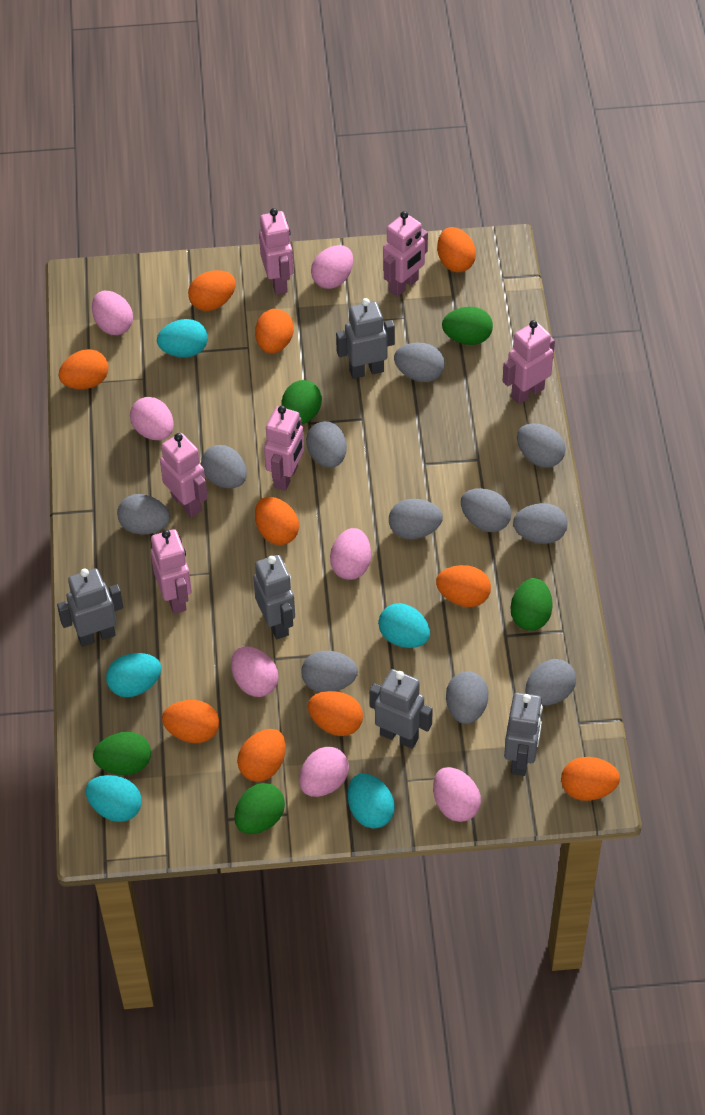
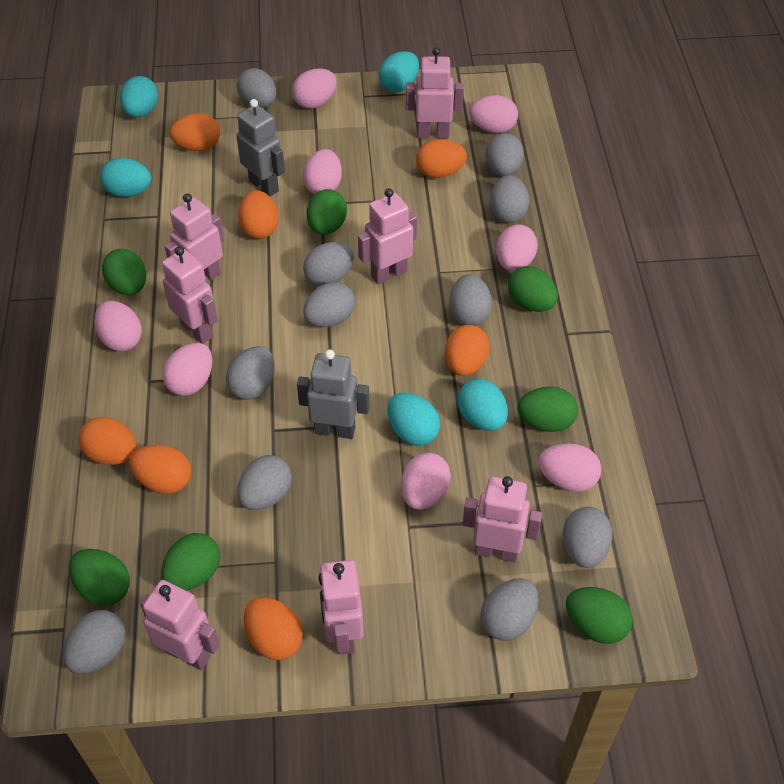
green egg: [93,732,151,775] [234,783,285,834] [281,380,322,424] [442,307,493,345] [511,578,553,631] = 5 -> [69,549,130,606] [102,249,146,295] [161,533,220,591] [307,189,347,235] [508,266,558,312] [517,386,578,432] [566,587,633,644] = 7
grey robot: [57,568,123,647] [253,555,295,639] [336,298,395,379] [369,669,433,749] [504,693,543,776] = 5 -> [236,99,285,197] [297,349,369,439] = 2
orange egg: [59,349,108,389] [162,700,219,743] [188,270,236,311] [237,729,286,782] [255,309,294,353] [255,497,299,545] [308,691,363,736] [436,565,491,607] [437,227,476,272] [561,757,620,801] = 10 -> [78,417,137,465] [129,445,191,494] [170,113,220,151] [238,190,278,239] [244,597,303,660] [416,139,467,178] [445,325,489,376] = 7
pink egg: [92,291,133,335] [130,397,174,440] [231,646,278,697] [299,747,349,797] [311,245,353,289] [330,528,371,580] [433,767,481,822] = 7 -> [94,301,142,351] [162,343,213,396] [292,68,337,109] [303,149,342,194] [401,453,451,510] [469,95,518,133] [496,224,538,271] [538,443,602,492] = 8
pink robot: [151,529,192,614] [160,433,208,517] [259,208,293,295] [264,406,304,491] [383,211,428,297] [502,320,555,404] = 6 -> [140,580,220,670] [162,246,218,344] [164,194,224,280] [319,560,364,655] [358,188,417,284] [406,47,464,138] [463,476,543,563] = 7

